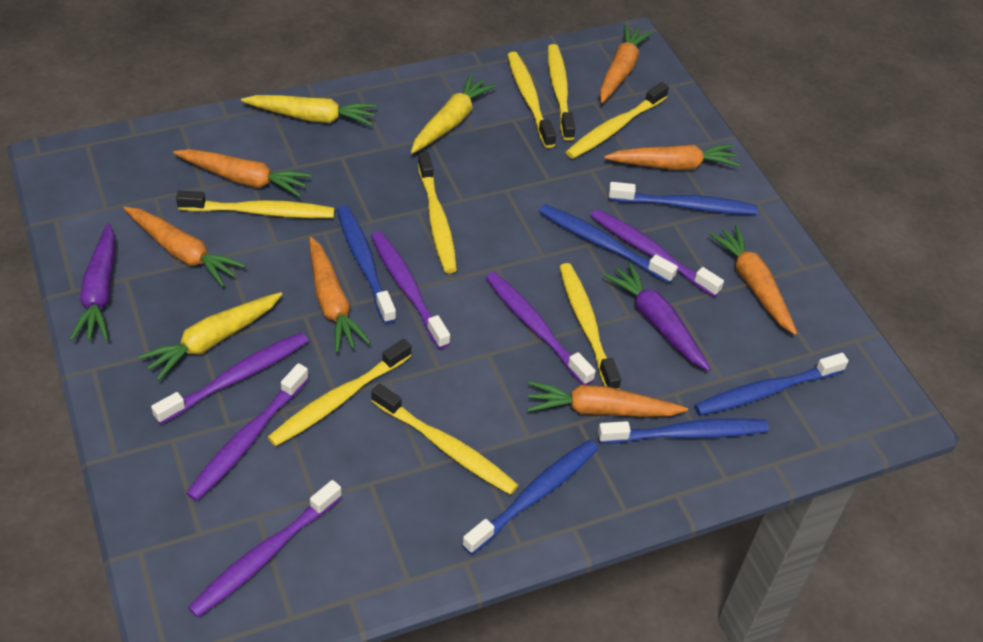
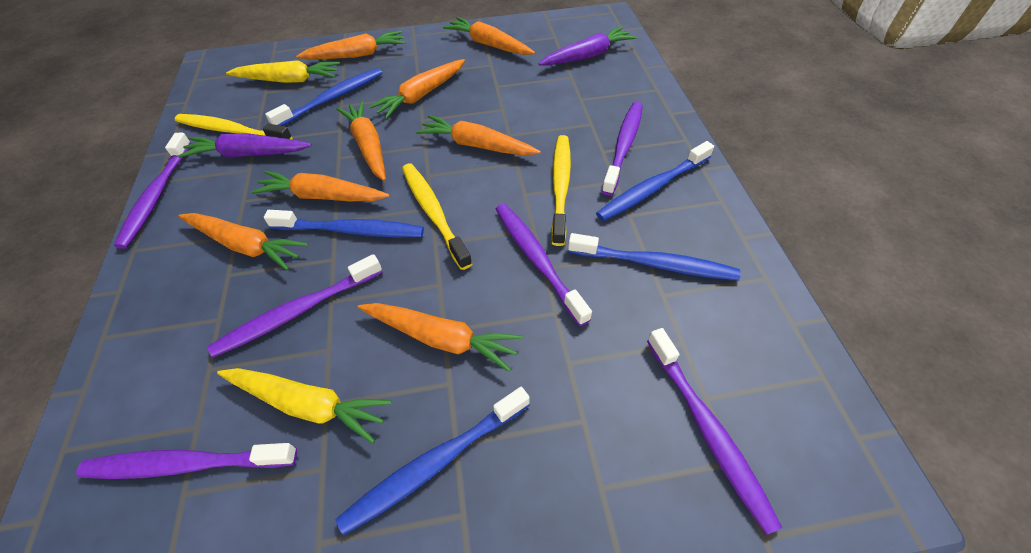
blue toothbrush: [337,205,396,324] [462,440,598,555] [539,204,678,283] [598,418,769,444] [608,182,758,215] [695,353,849,416] = 6 -> [264,210,424,238] [265,68,382,126] [336,387,530,535] [568,233,741,281] [596,141,714,221] = 5
orange carrot: [123,207,246,287] [173,149,311,197] [309,237,371,353] [527,381,688,417] [600,24,652,103] [604,144,740,170] [709,225,797,335] = 7 -> [178,213,308,270] [251,171,390,201] [296,31,406,59] [336,100,386,181] [358,303,523,372] [369,59,465,119] [416,115,541,156] [443,17,535,55] = 8
yellow carrot: [138,292,282,381] [241,95,377,126] [411,74,496,154] = 3 -> [217,368,392,444] [226,60,340,83] = 2
yellow toothbrush: [176,191,335,218] [268,339,411,446] [371,384,518,495] [418,152,457,273] [507,52,556,148] [548,44,575,141] [559,263,621,389] [566,82,669,159] = 8 -> [175,114,292,139] [402,164,472,270] [551,135,571,246] = 3

